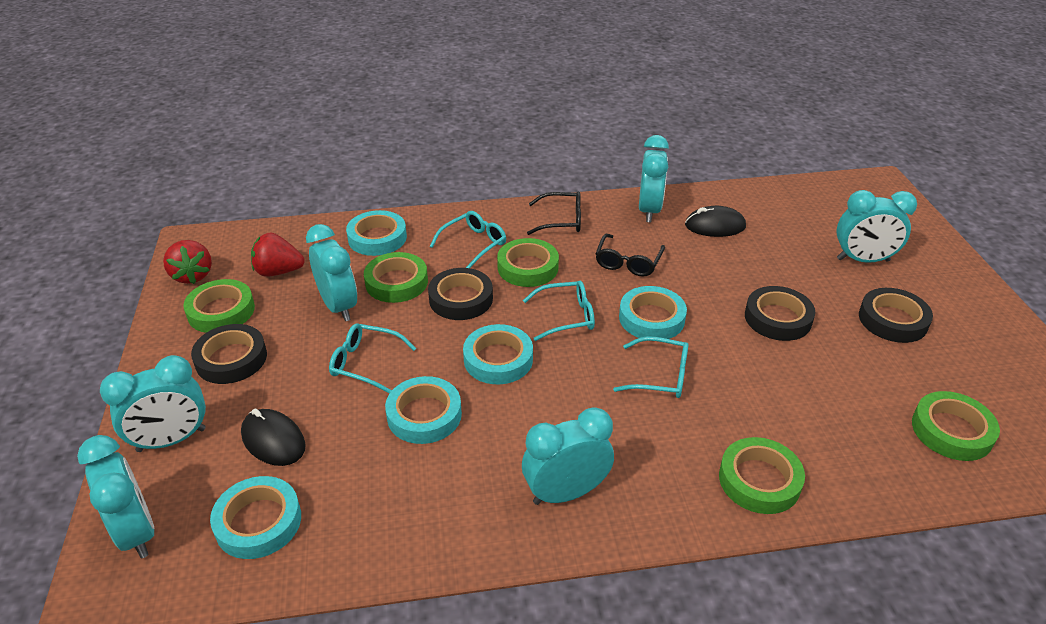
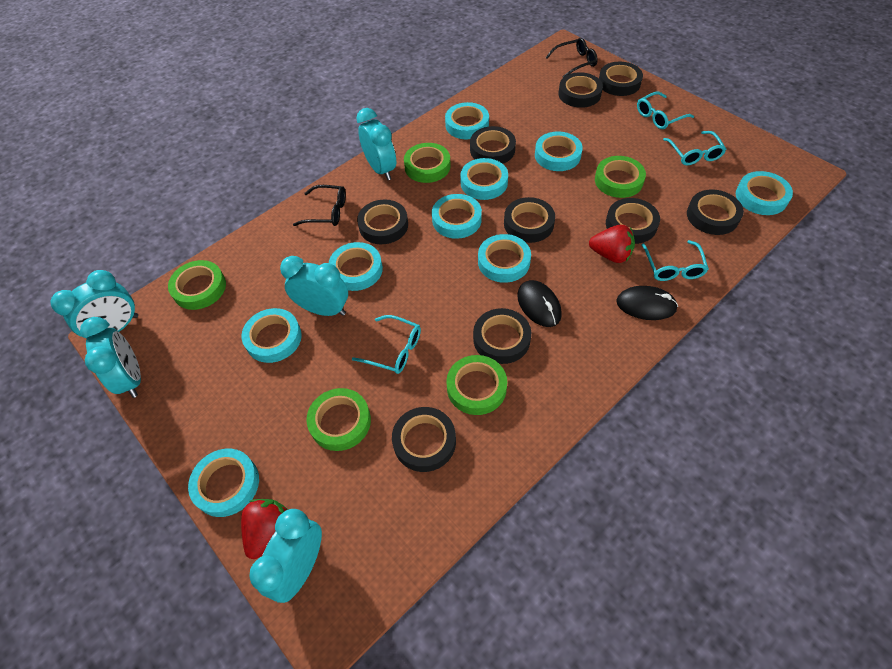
black tape: [191,324,267,384] [428,268,493,320] [745,286,815,341] [859,288,933,343] = 4 -> [357,199,408,244] [392,407,456,472] [470,126,516,164] [473,308,531,364] [504,197,555,243] [558,72,603,108] [599,62,643,96] [606,198,660,244] [687,189,744,235] = 9
turquoise clock: [77,435,155,558] [100,355,206,452] [306,224,357,321] [522,407,614,505] [639,135,669,222] [836,190,917,263] = 6 -> [51,270,138,338] [80,317,141,398] [249,509,322,603] [280,256,348,316] [356,108,396,180] = 5
turquoise tape: [210,476,301,559] [346,210,407,256] [385,376,462,444] [463,324,533,384] [619,286,687,339] = 5 -> [188,449,259,517] [241,308,302,363] [329,242,383,291] [432,194,482,239] [445,102,489,139] [460,158,508,200] [478,234,531,283] [535,131,583,171] [736,171,793,215] = 9

